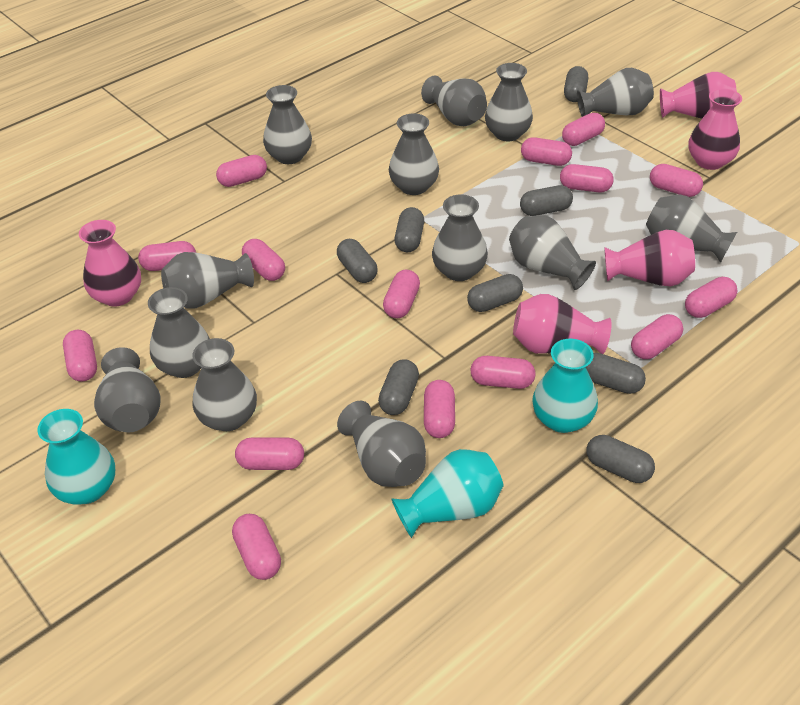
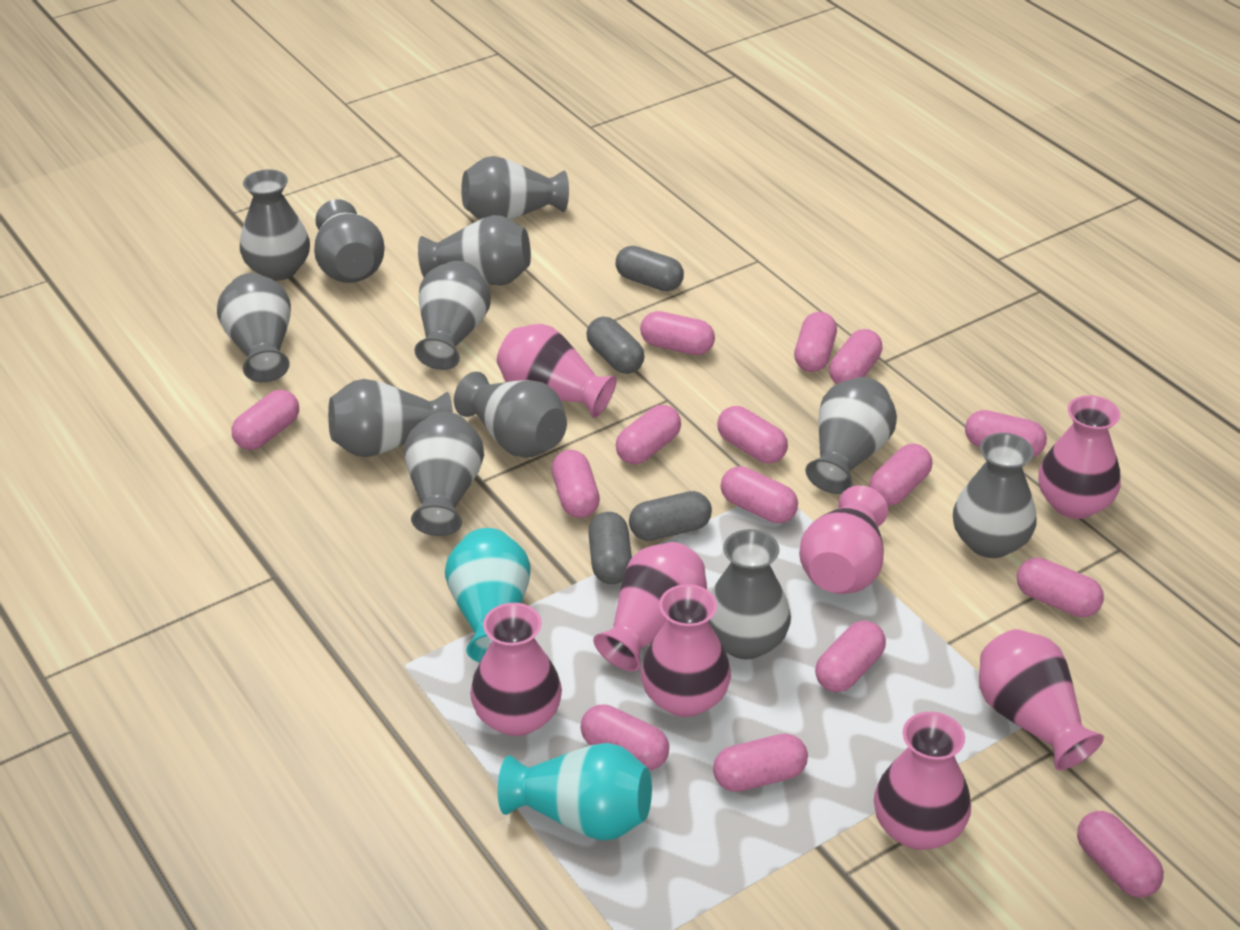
grey capsule: [337,239,378,283] [378,359,419,415] [394,207,424,252] [467,274,523,312] [520,185,573,216] [564,66,588,102] [586,353,646,394] [586,435,655,483] = 8 -> [586,317,645,374] [588,512,632,584] [615,246,684,291] [629,491,712,541] = 4
grey vase: [94,347,160,432] [148,287,210,378] [161,252,254,308] [192,338,257,431] [263,85,312,164] [337,400,426,487] [389,113,439,195] [421,76,487,126] [432,194,488,281] [485,63,533,142] [509,215,596,290] [577,68,654,117] [646,195,737,263] = 13 -> [217,273,291,382] [240,169,310,281] [314,199,384,283] [328,379,453,457] [404,412,484,536] [414,261,491,370] [418,215,531,286] [454,372,567,458] [461,156,569,220] [708,529,791,659] [806,377,897,494] [953,433,1037,558] = 12
pink vase: [79,220,141,307] [513,294,611,354] [604,230,695,286] [660,72,737,119] [689,88,742,170] = 5 -> [470,603,562,736] [497,324,617,418] [593,542,707,672] [641,584,731,717] [799,485,888,594] [874,712,971,850] [979,629,1104,770] [1038,395,1121,519] = 8
turquoise vase: [37,409,115,505] [391,449,503,538] [532,339,598,433] = 3 -> [445,528,531,662] [498,743,652,841] = 2

